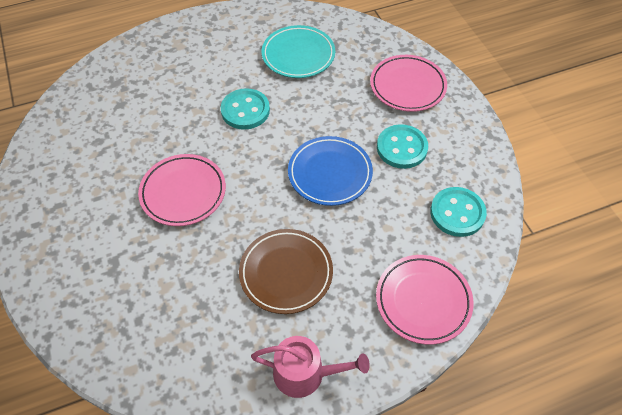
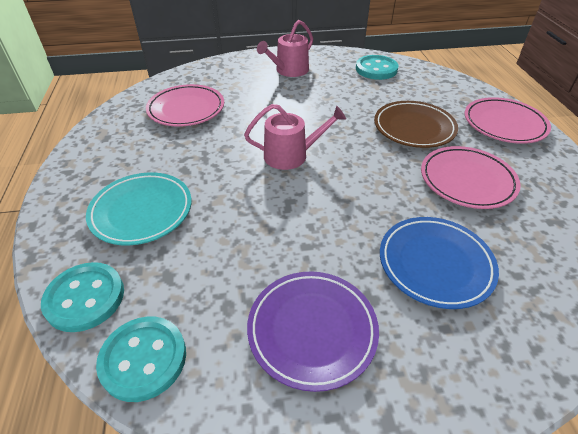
pink watering can: [251,336,370,398] = 1 -> [244,104,346,170] [257,20,313,77] = 2
purple plate: none = 0 -> [247,271,379,392] = 1

